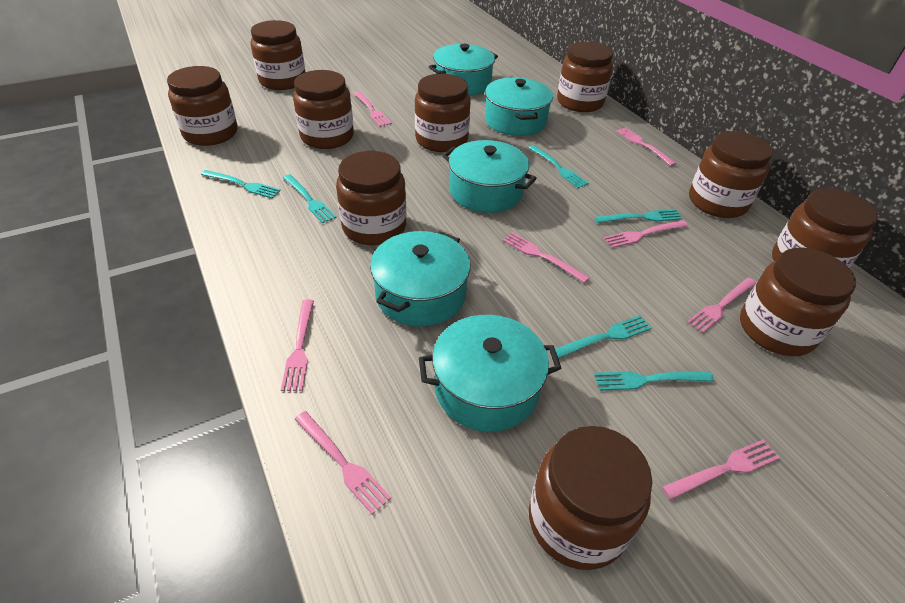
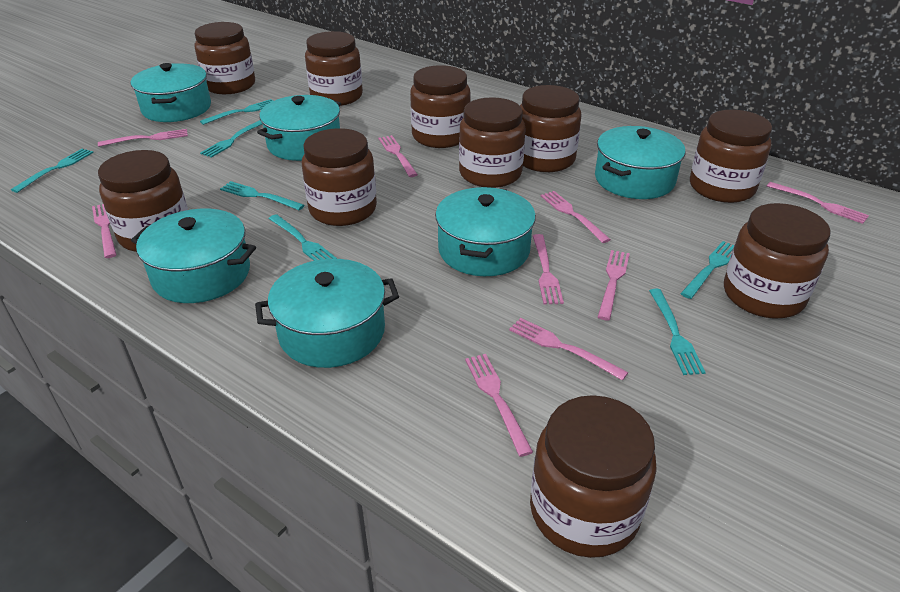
pink fork: [281,299,314,391] [295,411,391,515] [354,91,392,127] [502,232,590,283] [604,220,688,248] [616,127,677,166] [662,439,780,500] [687,278,756,333] = 8 -> [92,204,117,258] [98,129,188,147] [378,135,418,177] [465,354,533,457] [509,318,628,381] [533,234,564,304] [541,191,611,243] [598,250,630,321] [767,182,869,224] = 9
turquoise fork: [201,170,281,198] [283,174,337,223] [528,145,589,188] [555,315,652,359] [594,209,683,223] [594,371,714,391] = 6 -> [11,149,94,193] [200,99,273,125] [200,120,263,158] [220,181,304,210] [269,214,337,261] [649,289,706,375] [680,241,734,299] = 7
turquoise pot: [370,231,470,327] [419,315,561,432] [429,44,498,96] [442,140,537,213] [485,77,553,136] = 5 -> [131,63,211,122] [131,209,256,303] [255,259,399,368] [257,95,341,161] [435,187,536,276] [595,126,685,199] = 6

